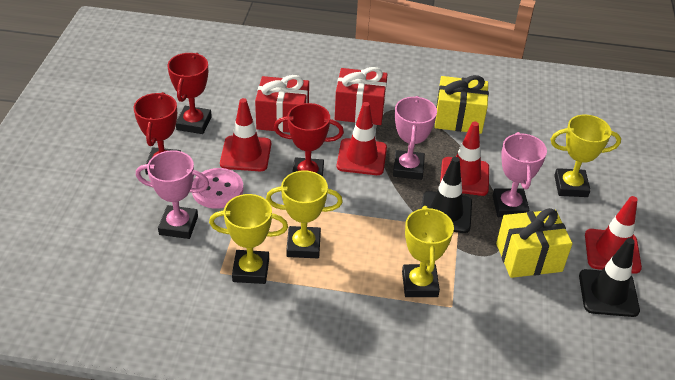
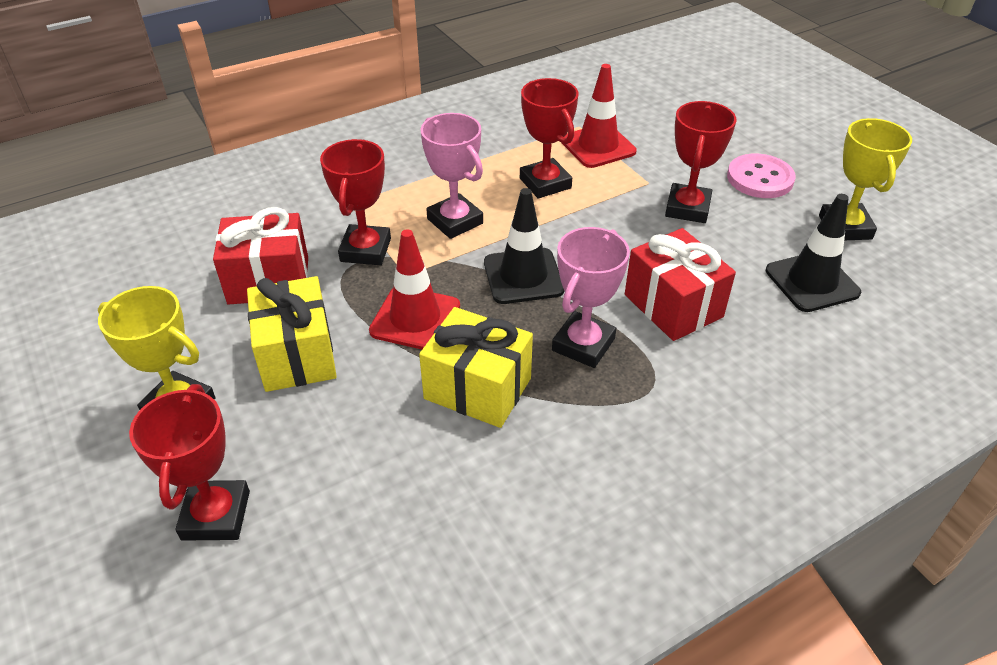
pink trophy: [136,150,209,239] [393,96,437,180] [493,132,547,217] = 3 -> [421,113,483,239] [552,227,630,368] = 2
red traffic cone: [220,98,271,171] [337,102,387,175] [440,121,489,196] [585,196,642,274] = 4 -> [369,229,460,350] [562,64,637,168] = 2
red trophy: [133,92,181,175] [168,53,212,134] [274,103,344,177] = 3 -> [129,384,250,541] [320,139,391,265] [520,78,578,199] [665,101,737,223] = 4
yellow trophy: [209,194,288,284] [266,170,343,258] [402,206,454,297] [550,115,621,197] = 4 -> [98,286,216,410] [819,118,912,240] = 2

